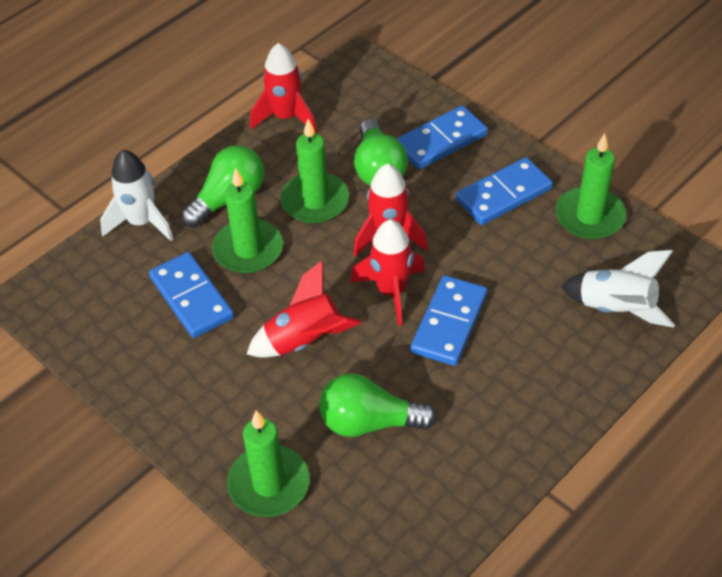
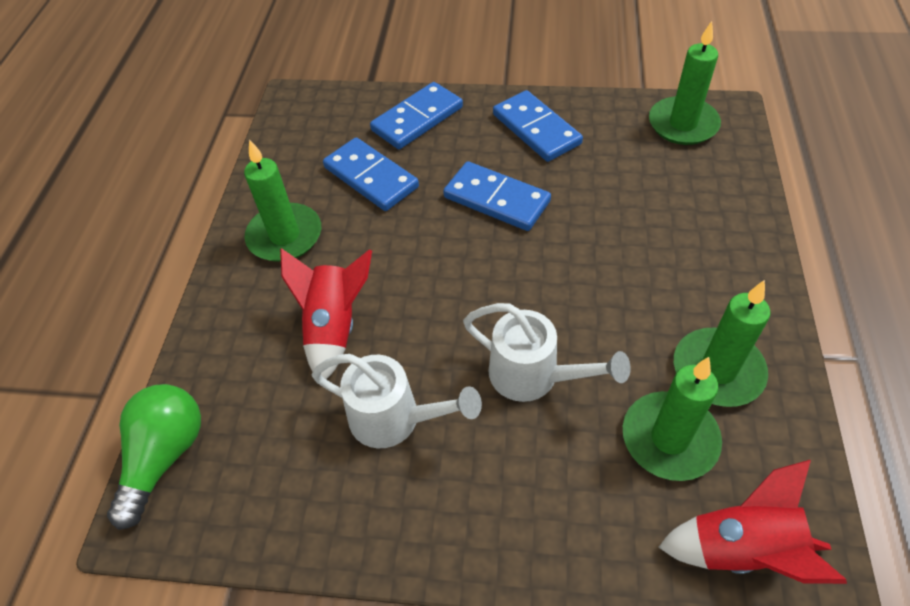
green light bulb: [181,145,265,228] [319,373,437,437] [354,119,408,186] = 3 -> [107,384,201,530] = 1
red rocket: [247,261,362,358] [250,43,317,133] [350,219,425,326] [354,164,428,257] = 4 -> [280,248,372,379] [658,460,847,584] = 2
white rocket: [100,150,173,241] [561,250,675,328] = 2 -> none = 0
white watering can: none = 0 -> [312,354,482,448] [463,303,631,402] = 2

